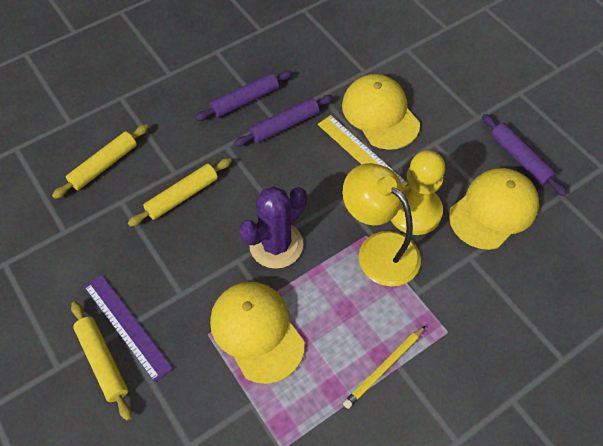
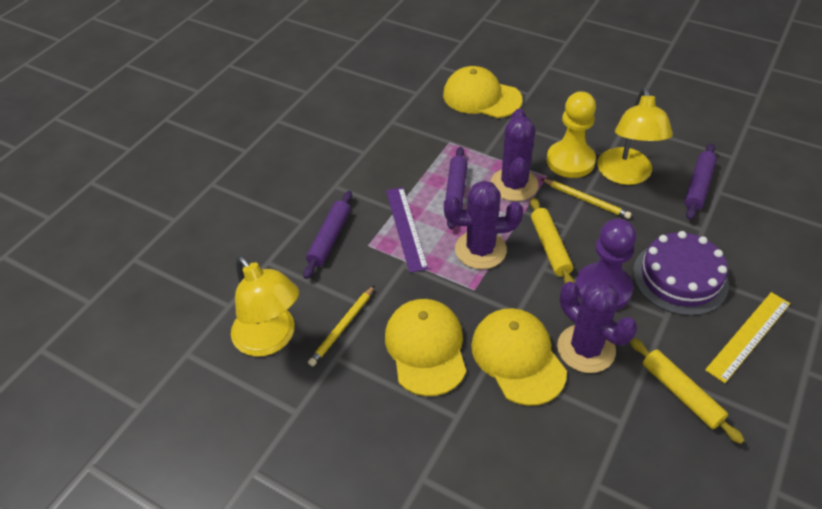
purple cactus: [239,186,307,269] = 1 -> [444,181,523,269] [491,109,539,201] [557,280,637,373] = 3
purple cake: none = 0 -> [633,231,729,316] = 1
purple pawn: none = 0 -> [576,219,637,310] = 1
yellow lamp: [342,163,421,287] = 1 -> [231,256,299,357] [597,87,673,185] = 2
yellow pencil: [343,326,426,409] = 1 -> [308,285,375,367] [542,179,632,219] = 2
yellow rolling pin: [52,124,149,199] [71,301,132,421] [128,158,232,227] = 3 -> [530,197,575,283] [630,338,744,444] = 2

